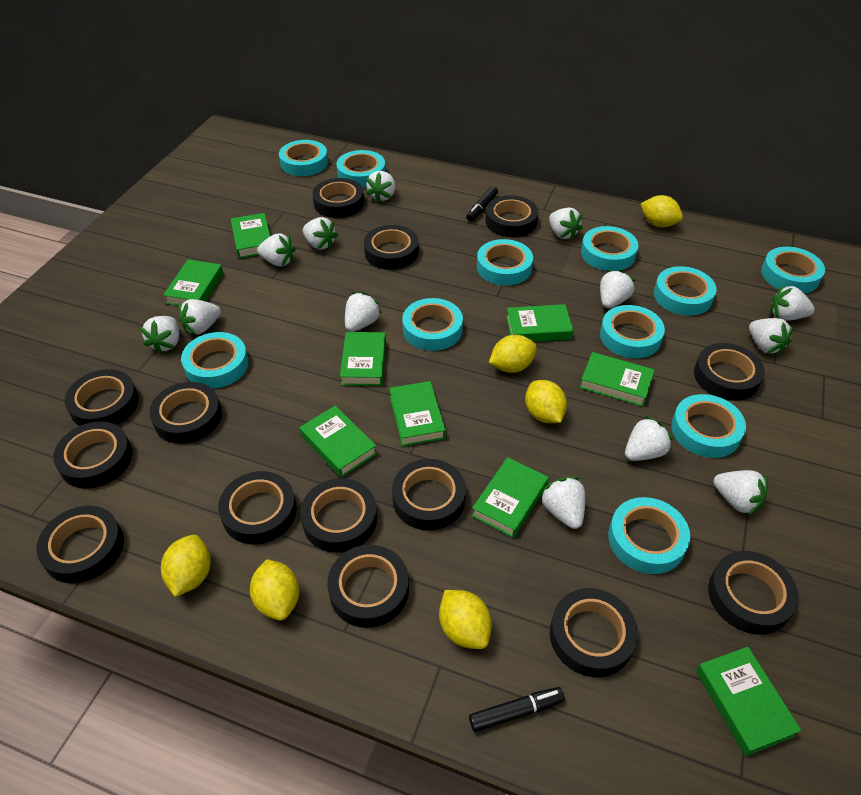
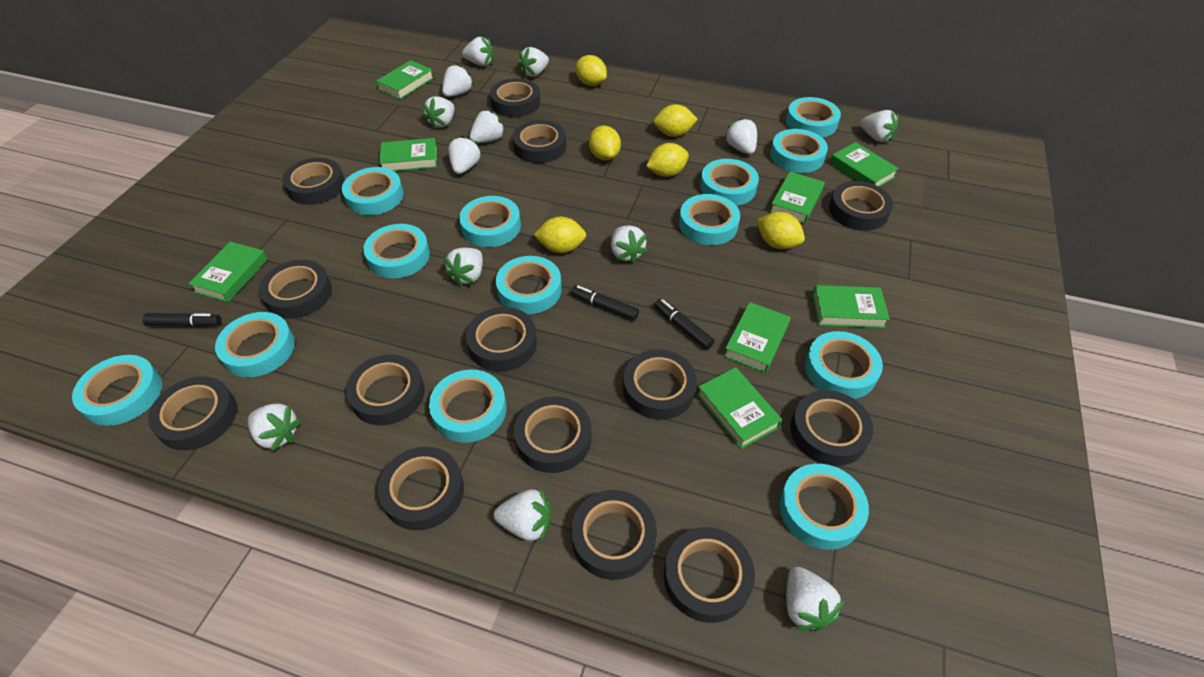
black marker: [466,186,498,222] [469,687,565,732] = 2 -> [142,313,221,327] [571,286,639,321] [654,299,714,349] = 3
green book: [163,260,223,306] [231,213,270,258] [299,406,377,478] [340,332,386,386] [389,381,446,446] [472,457,549,538] [506,304,573,342] [580,352,655,407] [696,647,802,756] = 9 -> [188,242,268,302] [376,60,434,99] [379,138,437,171] [697,367,782,449] [724,302,791,373] [769,172,825,224] [812,285,890,328] [830,142,899,187] = 8
turquoise tape: [181,332,249,388] [279,140,328,176] [336,150,386,188] [402,298,463,351] [477,239,533,286] [581,226,638,271] [600,305,665,358] [608,497,690,574] [654,266,717,316] [671,394,746,458] [761,247,825,293] = 11 -> [72,355,162,426] [215,312,295,377] [342,167,404,215] [363,224,430,278] [429,369,507,443] [459,196,521,247] [496,256,562,314] [679,194,740,245] [700,159,759,206] [770,129,828,173] [779,464,869,550] [786,97,841,137] [805,331,883,399] = 13

